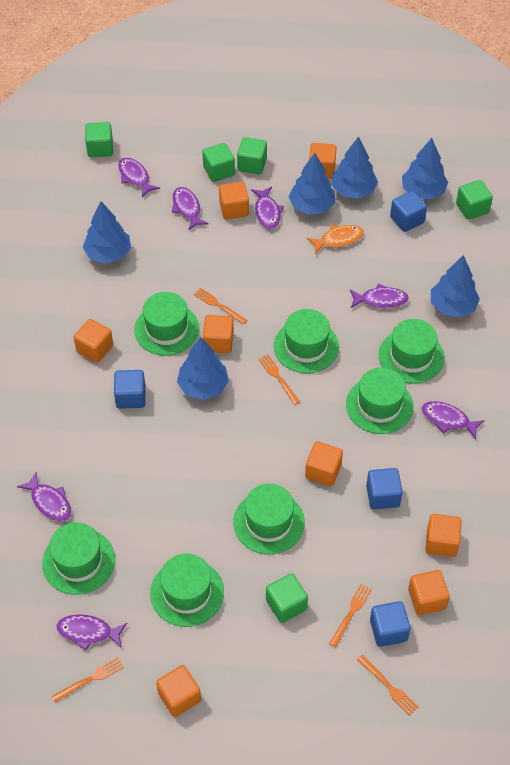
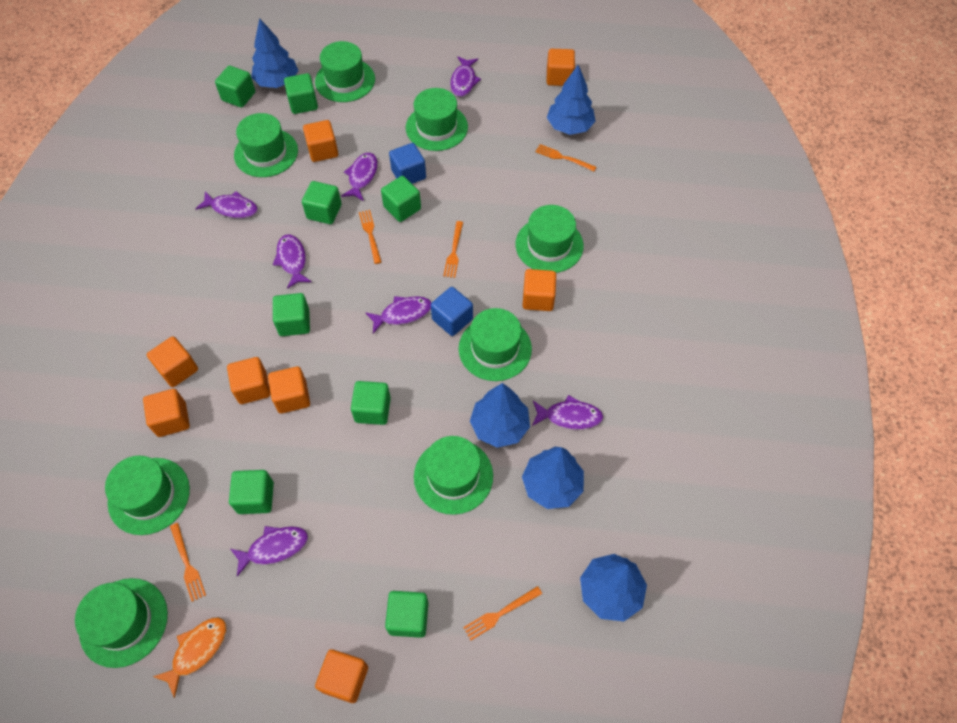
blue cube: [114,370,145,409] [366,468,403,510] [370,601,411,647] [390,191,427,232] = 4 -> [389,143,426,184] [431,287,473,336] = 2
blue tree: [83,202,131,264] [177,337,229,400] [289,153,335,215] [332,136,378,199] [402,138,448,200] [431,255,480,318] = 6 -> [251,18,299,88] [470,383,530,448] [522,447,584,509] [547,64,596,135] [580,554,647,621] = 5
green cube: [85,122,113,157] [202,143,235,182] [237,137,267,175] [266,573,308,623] [456,180,493,220] = 5 -> [215,66,255,108] [229,470,274,514] [273,293,310,336] [284,73,318,114] [302,181,342,224] [351,381,391,425] [381,176,421,222] [385,591,429,638] = 8
green hat: [42,522,115,595] [134,292,199,356] [150,553,224,627] [233,484,305,555] [274,309,339,373] [346,367,414,434] [378,319,444,384] = 7 -> [75,578,168,668] [105,456,190,535] [234,113,298,177] [315,41,375,102] [406,88,468,151] [414,436,493,515] [458,308,532,381] [515,205,584,273] = 8

